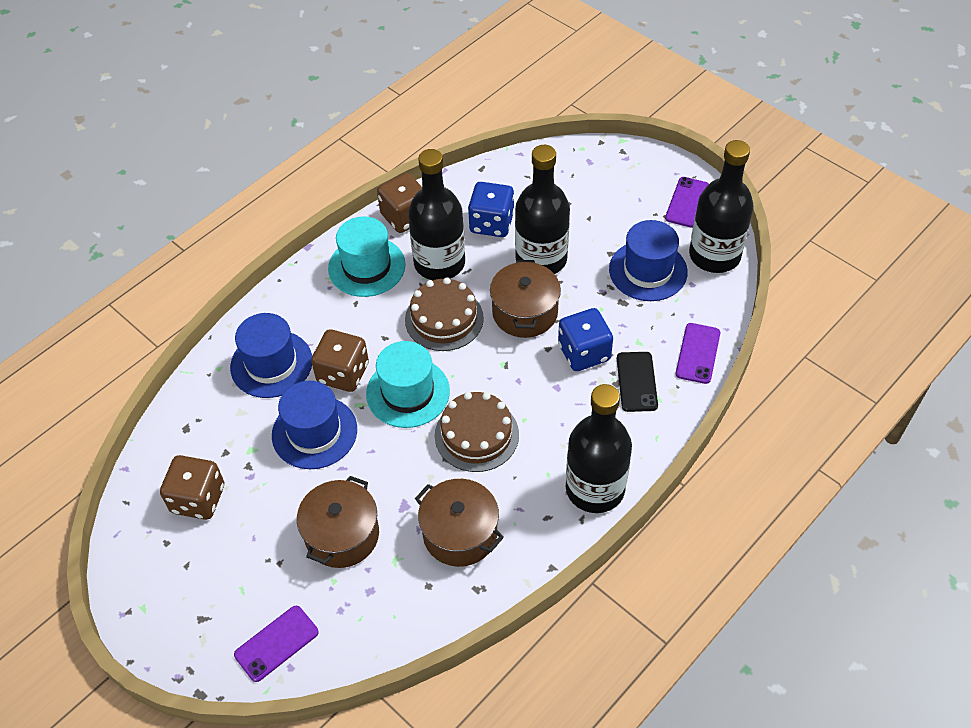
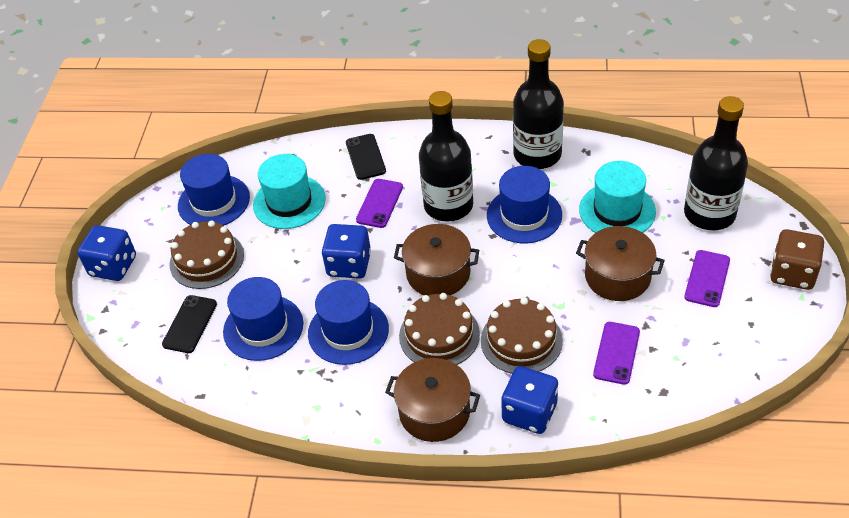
black bottle: [408,149,465,280] [515,145,570,274] [566,384,632,513] [689,140,754,273] = 4 -> [419,91,473,222] [513,39,564,169] [684,96,748,230] = 3
black phone: [617,352,658,412] = 1 -> [162,295,217,353] [346,134,386,180] = 2
blue dice: [468,182,514,237] [558,308,613,371] = 2 -> [77,225,136,281] [322,224,371,279] [501,366,558,434] = 3
blue hat: [230,313,312,398] [272,381,357,469] [609,220,688,301] = 3 -> [178,154,250,226] [223,277,303,361] [308,280,389,365] [487,166,562,243] = 4
brown cake: [405,277,484,351] [435,392,519,472] = 2 -> [169,220,244,289] [399,293,480,365] [481,297,563,374] = 3
brown dice: [160,455,224,520] [311,329,369,392] [377,173,422,233] = 3 -> [770,229,824,290] = 1

